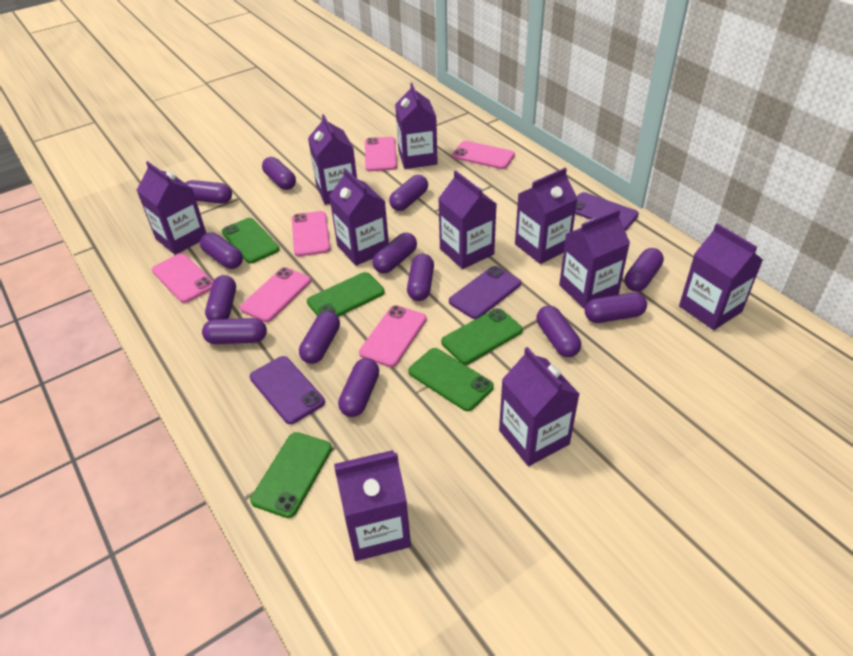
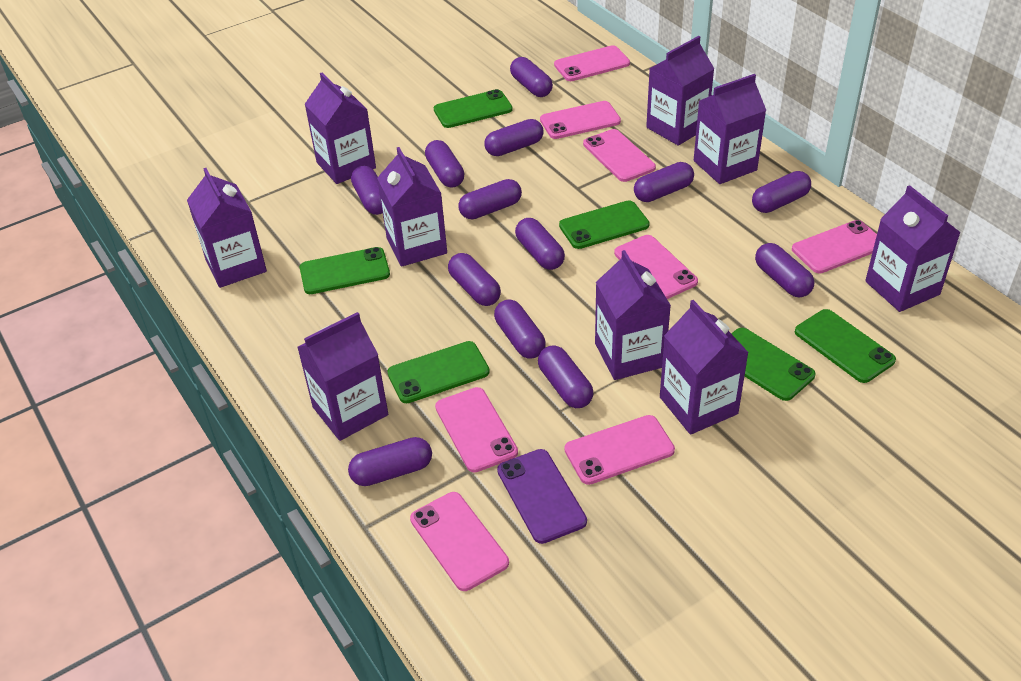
green phone: [222,218,280,263] [250,432,332,518] [307,272,385,317] [408,348,494,411] [441,308,523,364] = 5 -> [300,247,390,294] [387,341,490,403] [434,89,513,128] [559,200,650,249] [731,328,815,401] [795,309,896,383] = 6
pink phone: [152,253,213,303] [240,267,311,322] [292,211,330,256] [359,305,427,367] [365,137,397,171] [452,141,515,169] = 6 -> [410,492,509,591] [435,387,518,472] [540,101,621,139] [554,45,630,81] [564,415,675,485] [583,129,656,182] [614,235,698,299] [792,220,877,274] = 8
purple carton: [137,161,206,255] [308,114,357,205] [329,168,389,266] [334,450,411,561] [395,83,438,169] [438,171,496,269] [499,347,580,466] [515,168,578,264] [559,209,630,309] [679,223,763,330] = 10 -> [187,168,267,288] [297,312,388,441] [305,73,376,184] [377,147,447,267] [595,250,671,380] [646,36,714,146] [660,300,749,435] [694,74,766,184] [865,185,961,312] = 9
purple phone: [250,356,325,424] [449,266,521,319] [575,192,639,231] = 3 -> [497,449,587,544] = 1

